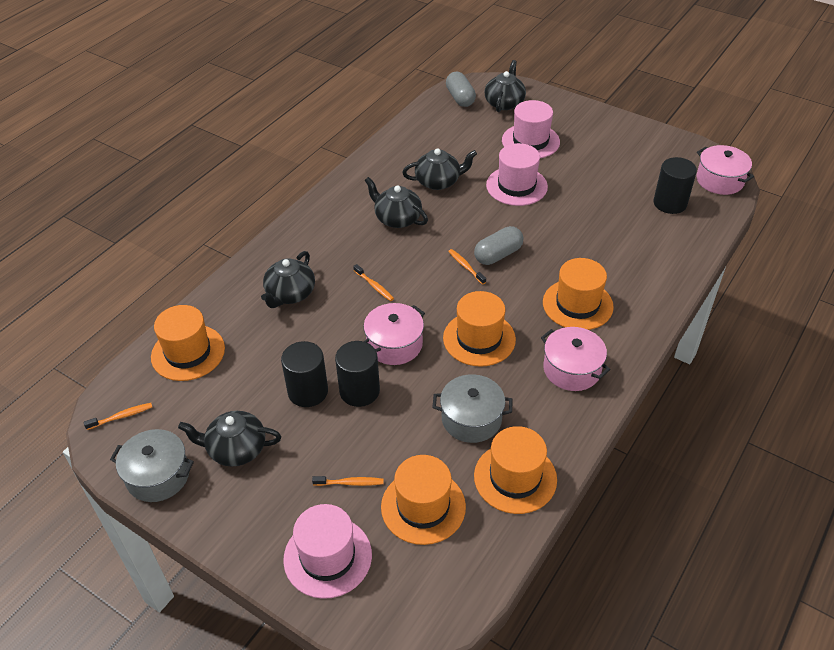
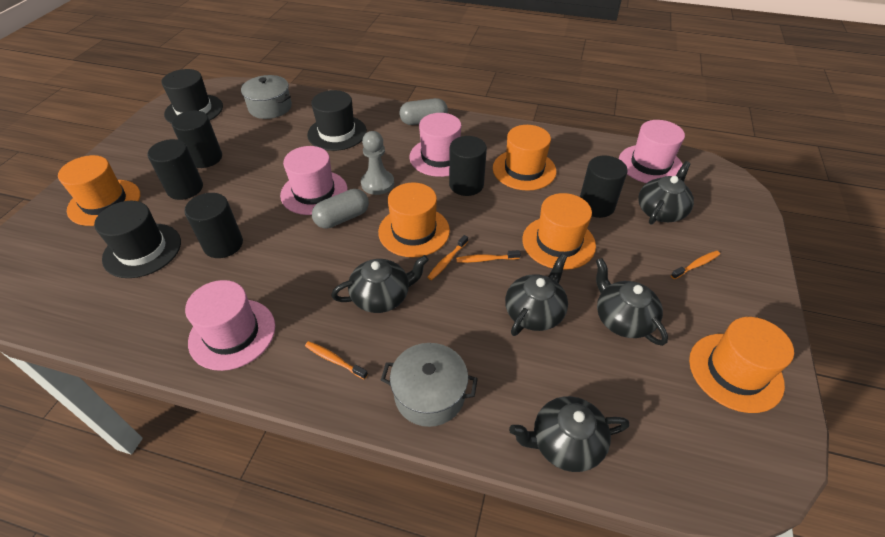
black cylinder: [281,341,328,407] [335,341,380,407] [654,157,697,214] = 3 -> [147,139,203,200] [172,111,222,168] [184,193,243,258] [449,136,487,196] [580,156,628,218] = 5
black hat: none = 0 -> [94,201,181,278] [161,69,223,124] [307,90,367,151] = 3
grey pawn: none = 0 -> [361,131,394,195] = 1
pink hat: [283,504,372,599] [486,143,548,206] [502,100,560,158] = 3 -> [185,280,275,371] [280,146,348,215] [409,113,461,177] [619,120,685,183] = 4
pink pot: [364,303,425,365] [541,327,610,391] [697,145,754,195] = 3 -> none = 0

